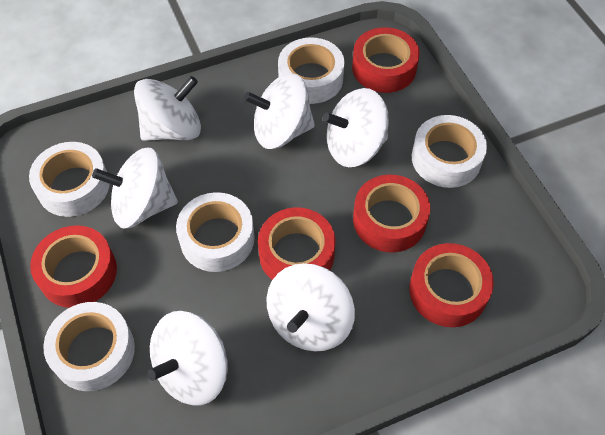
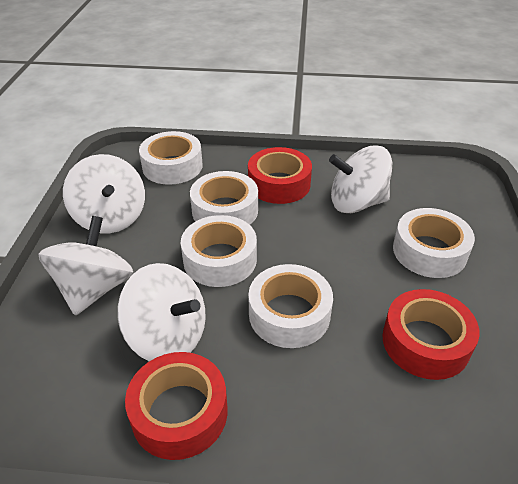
red tape: [30,225,117,308] [258,207,335,280] [352,27,420,93] [353,174,430,253] [409,243,494,327] = 5 -> [125,352,227,460] [248,147,312,204] [382,289,479,380] = 3
white spinning top: [92,148,178,229] [134,76,201,141] [147,311,228,405] [244,73,315,149] [266,263,355,352] [323,88,389,167] = 6 -> [38,216,133,316] [63,154,145,233] [117,263,206,361] [329,145,392,213] = 4

